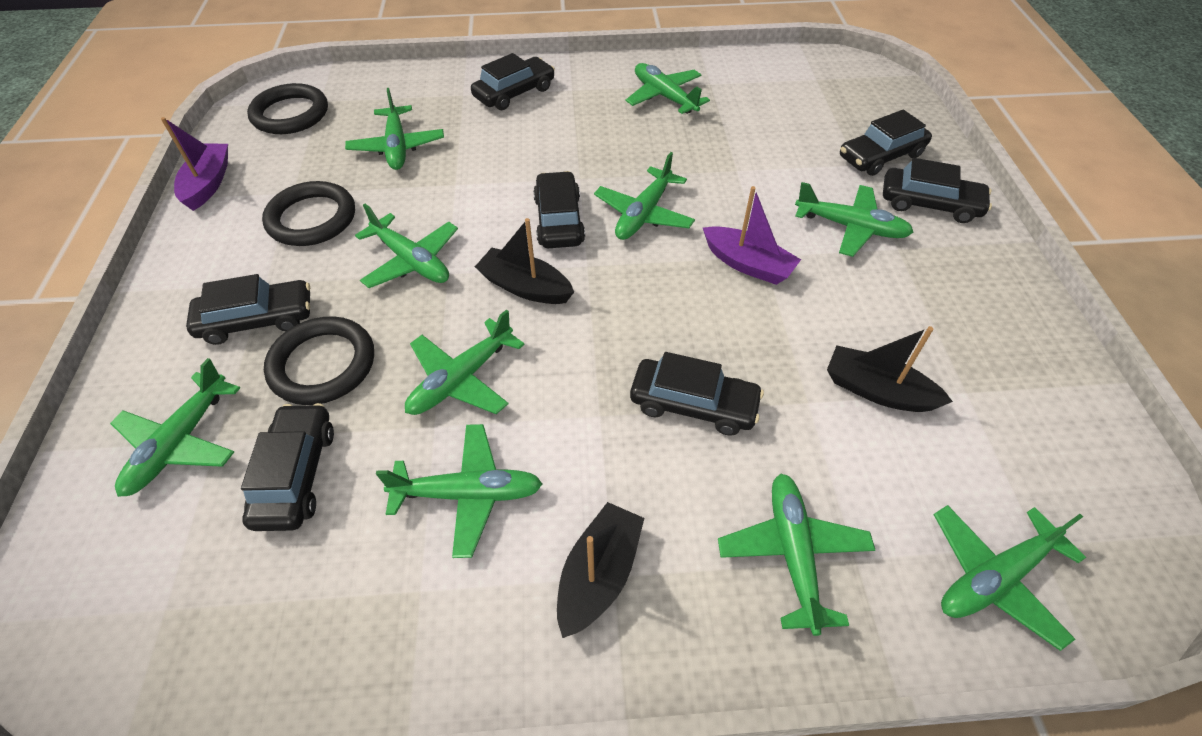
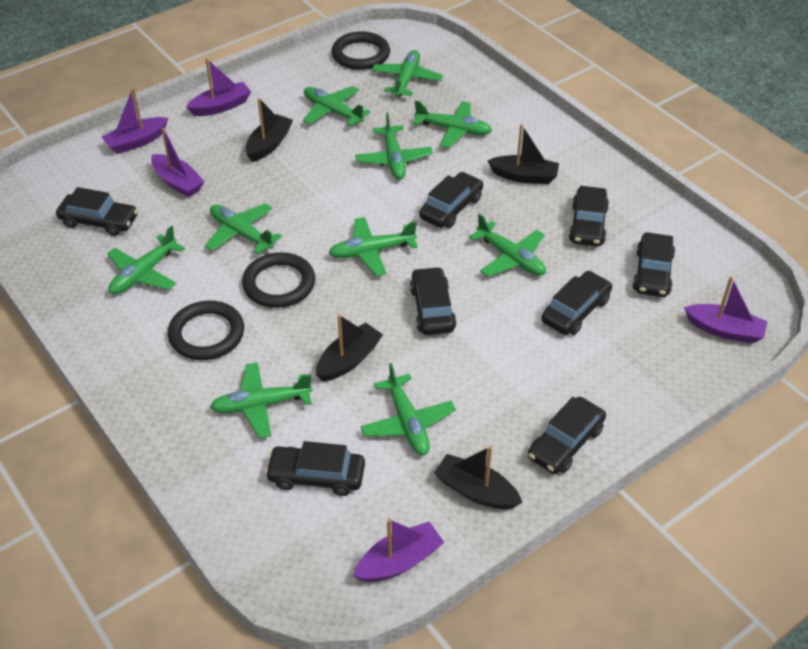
black boat: [475,218,574,304] [557,502,644,638] [827,326,953,412] = 3 -> [245,98,293,162] [316,314,383,381] [434,446,522,509] [487,124,559,184] = 4
black car: [186,274,310,345] [241,403,334,531] [471,53,555,110] [533,171,585,248] [630,352,764,436] [840,110,932,176] [883,158,992,223] = 7 -> [56,187,138,236] [265,441,365,496] [410,267,456,335] [419,172,483,228] [528,397,606,474] [542,271,612,335] [569,186,609,246] [633,232,675,297] = 8
purple boat: [161,117,228,211] [703,186,801,285] = 2 -> [102,88,168,154] [151,128,205,197] [186,58,251,116] [353,519,444,582] [684,276,768,343] = 5

